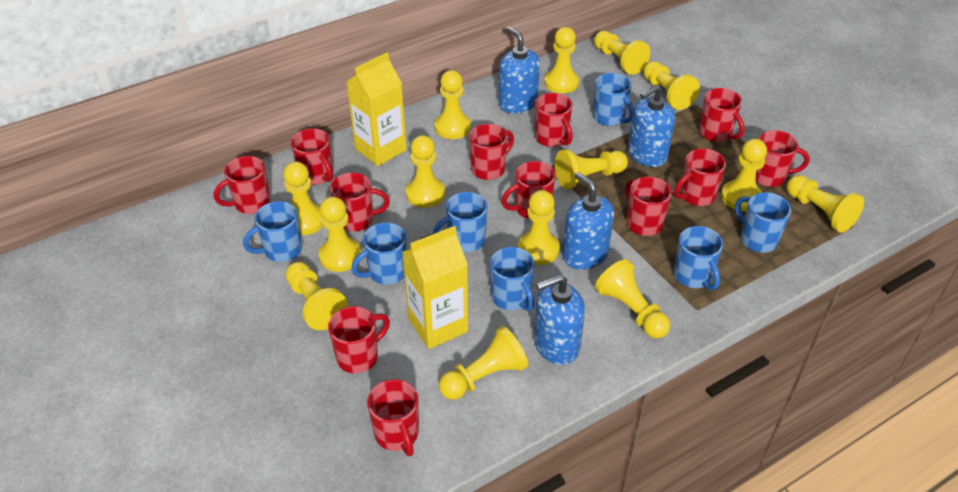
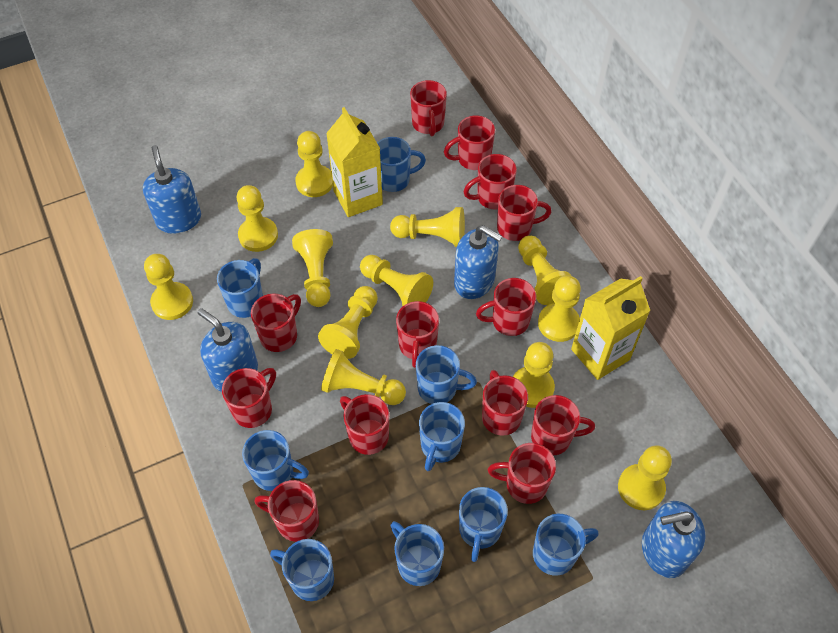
blue mug: [243,201,302,262] [351,223,407,285] [433,192,488,252] [490,247,535,311] [593,73,634,126] [674,226,723,290] [735,192,791,253] = 7 -> [217,258,263,318] [242,430,309,491] [270,539,334,601] [377,137,426,192] [390,521,444,586] [416,345,477,404] [419,402,465,471] [459,487,508,562] [533,514,599,576] = 9
red mug: [214,156,271,214] [291,128,333,185] [328,306,390,374] [330,173,390,232] [367,379,419,456] [469,124,514,180] [502,161,556,219] [535,93,573,147] [625,177,672,236] [674,148,726,206] [699,88,745,142] [756,130,810,187] = 12 -> [222,368,276,428] [251,294,301,352] [254,480,319,542] [340,394,389,455] [396,301,439,368] [410,80,447,136] [444,115,495,170] [463,154,517,209] [476,278,536,336] [482,370,528,436] [488,443,556,504] [497,185,551,241] [531,395,595,455] = 13
yellow pawn: [283,162,323,235] [285,262,348,330] [319,196,361,272] [406,135,445,208] [434,70,471,139] [439,326,528,400] [518,190,560,265] [544,27,579,93] [555,149,628,189] [594,31,650,75] [595,259,670,339] [643,61,700,110] [721,139,767,211] [786,175,864,233] = 14 -> [144,254,193,320] [237,185,278,252] [292,229,333,307] [295,131,333,197] [318,286,378,359] [321,349,406,405] [360,255,433,306] [390,207,465,247] [513,342,555,408] [518,235,571,305] [538,276,581,342] [618,445,672,510] = 12

